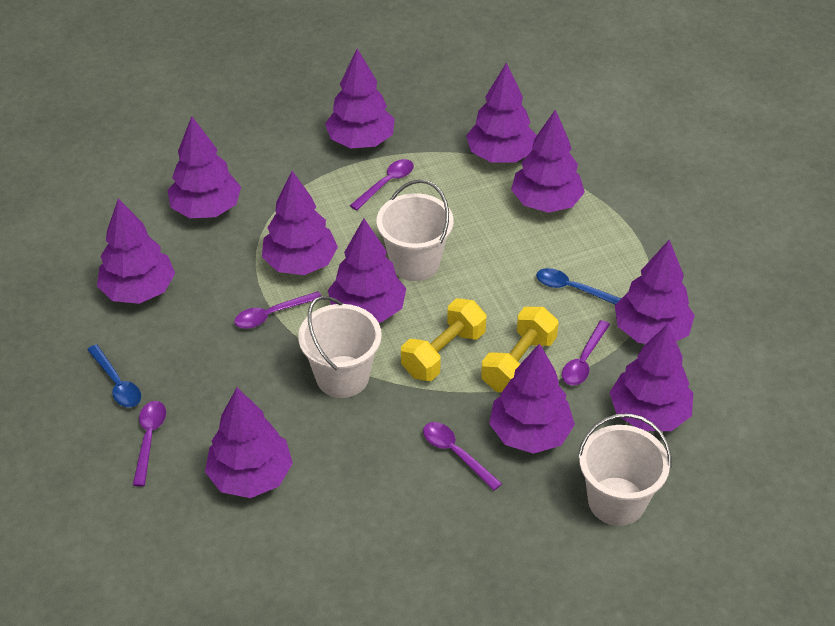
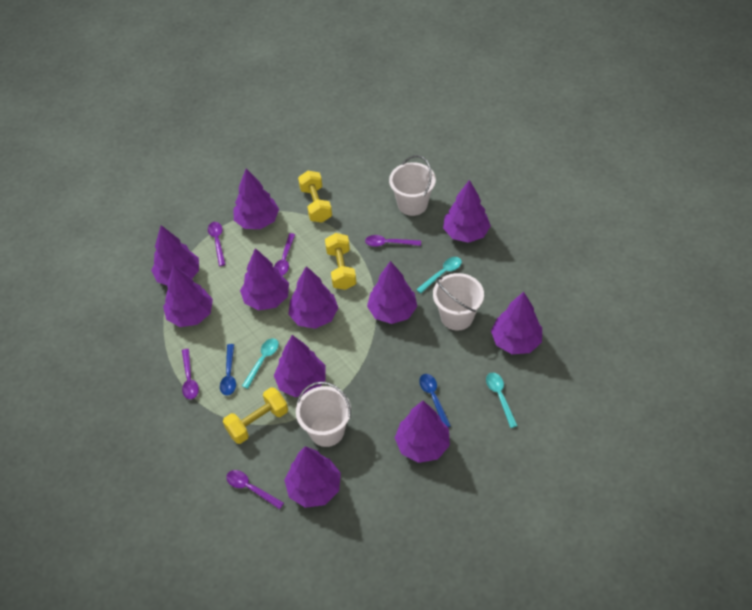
turquoise spoon: none = 0 -> [242,338,279,389] [416,257,462,294] [486,373,518,428] = 3
yellow dumbbell: [401,298,486,381] [481,307,559,392] = 2 -> [223,387,288,444] [298,171,332,222] [325,233,356,290] = 3

